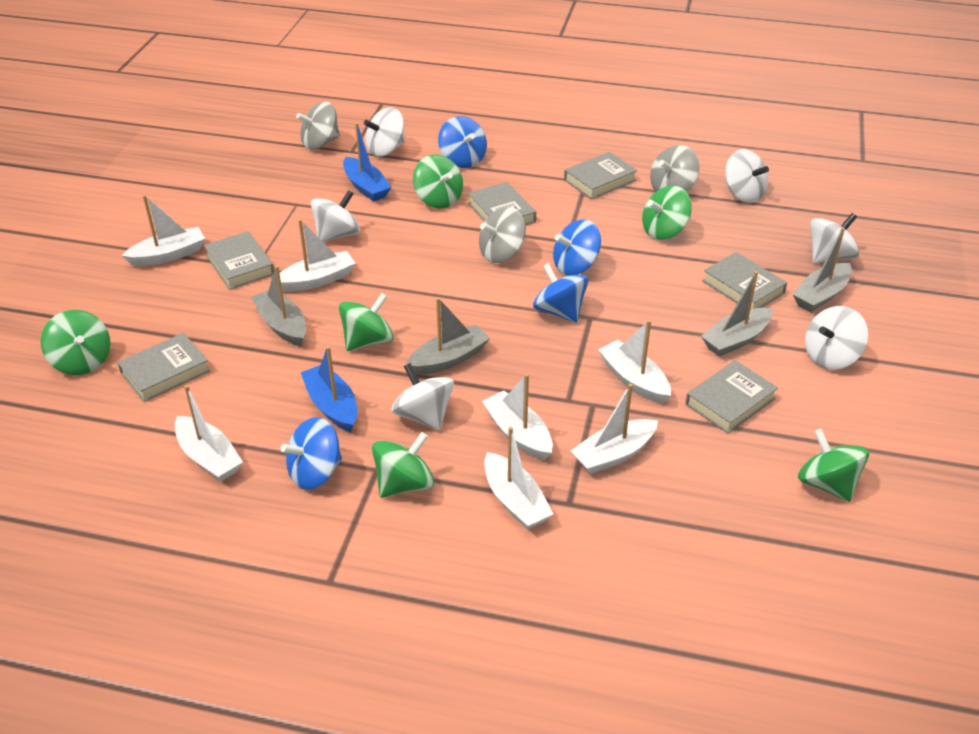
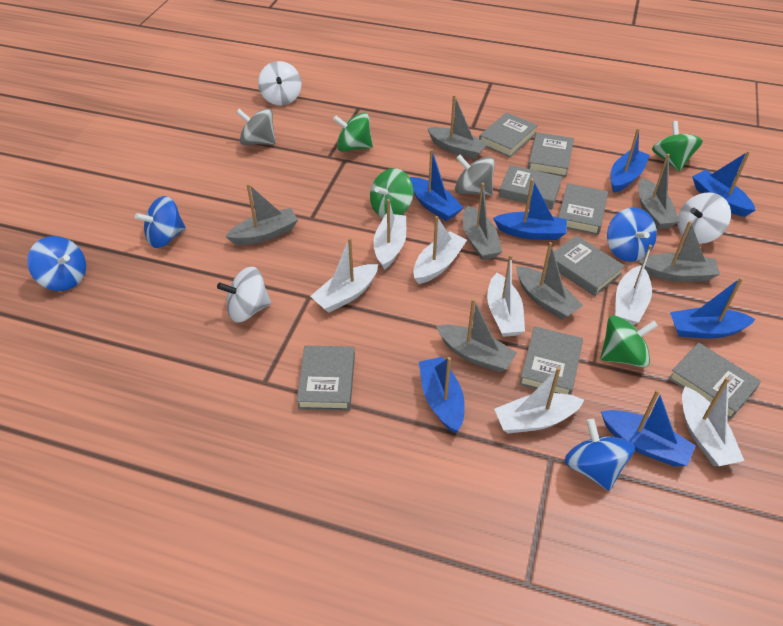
blue boat: [301,346,357,432] [343,123,391,202] = 2 -> [410,149,464,221] [419,357,465,433] [493,179,567,240] [601,389,696,467] [610,128,650,193] [670,277,756,339] [692,151,755,217] = 7
green spinning top: [41,310,111,375] [339,293,394,351] [372,432,435,498] [413,155,463,209] [642,186,692,240] [798,429,869,502] = 6 -> [333,112,373,152] [370,168,413,218] [600,315,658,368] [652,121,703,171] = 4
grey boat: [251,266,306,346] [406,297,490,375] [701,271,773,357] [792,227,852,312] = 4 -> [225,183,298,245] [427,95,488,159] [436,298,517,372] [463,183,502,260] [516,242,583,320] [638,154,680,229] [639,221,720,282] = 7
grey book: [117,333,210,402] [204,231,274,290] [468,182,536,225] [564,152,637,199] [685,360,778,434] [702,252,787,309] = 6 -> [297,346,355,411] [479,113,538,157] [499,165,562,209] [519,326,583,395] [528,132,574,177] [548,235,625,296] [558,183,608,235] [668,343,761,419] = 8
grey spinning top: [296,101,340,150] [479,207,526,263] [650,145,699,192] = 3 -> [236,109,276,145] [455,155,495,195] = 2
white spinning top: [311,190,360,242] [364,107,405,157] [392,363,454,430] [725,149,769,203] [805,306,868,370] [810,213,859,264] = 6 -> [217,267,271,322] [258,61,301,105] [677,192,731,244] = 3

